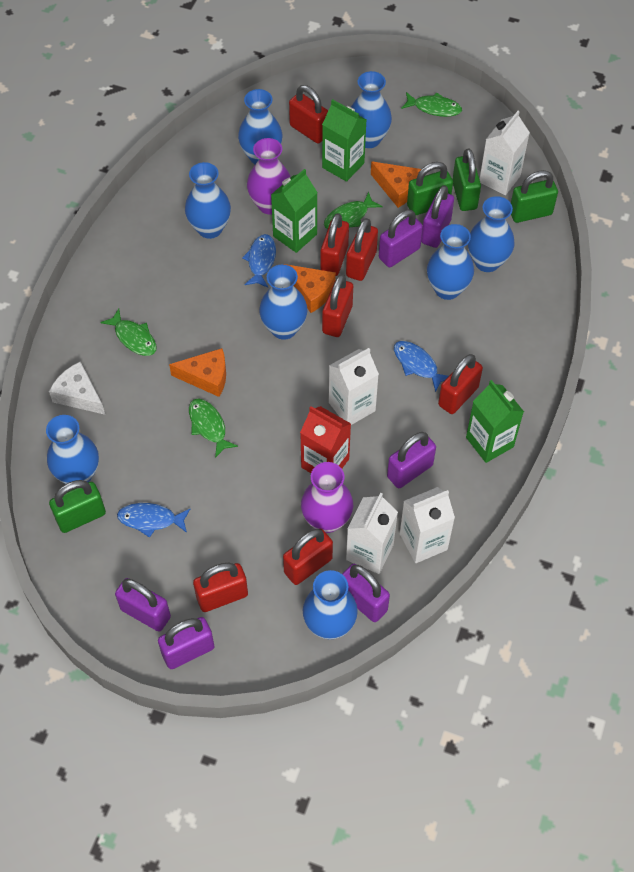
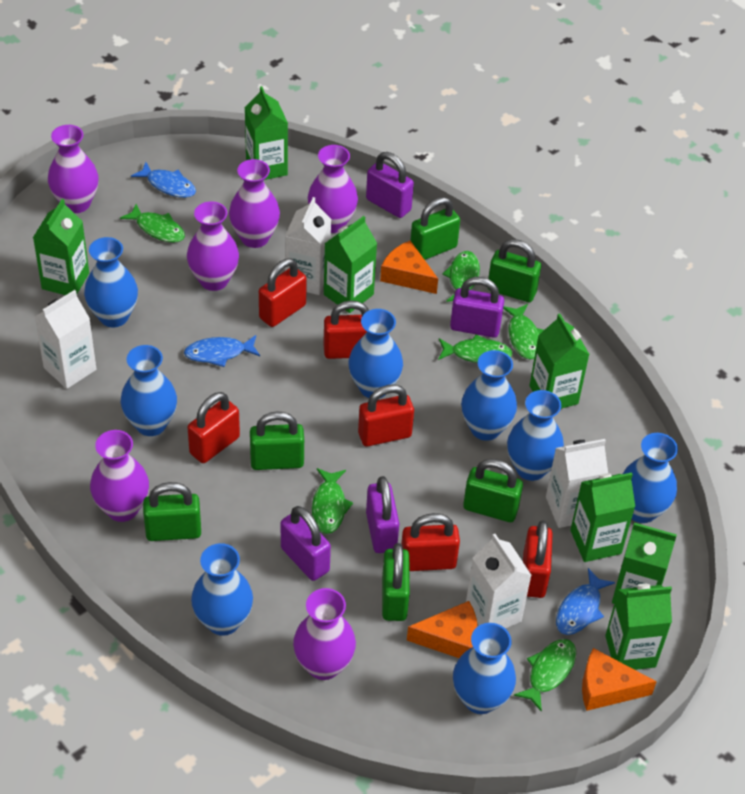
green carton: [271,169,318,253] [322,99,366,182] [466,380,524,463] = 3 -> [33,199,89,295] [245,86,288,180] [324,216,377,313] [530,314,590,409] [570,472,635,562] [605,584,672,670] [612,523,677,604] = 7
green fish: [101,309,157,356] [189,398,238,458] [324,192,383,229] [401,92,462,117] = 4 -> [120,204,185,243] [312,468,353,534] [438,334,512,363] [442,251,480,302] [503,304,544,359] [514,639,576,712] = 6
green padlock: [49,480,106,533] [407,162,453,215] [453,148,481,211] [511,170,558,223] = 4 -> [143,482,201,541] [250,411,304,470] [382,543,410,621] [411,197,460,260] [463,459,523,522] [488,239,541,302] = 6
purple padlock: [115,578,171,631] [158,617,215,669] [342,564,390,622] [379,210,423,267] [387,432,436,488] [421,185,454,248] = 6 -> [281,506,331,581] [366,152,414,218] [366,476,399,553] [450,277,504,338] = 4
purple vase: [247,138,291,215] [301,462,353,533] = 2 -> [48,125,98,213] [90,430,149,522] [187,201,239,291] [229,159,280,248] [293,588,356,680] [308,145,358,233] = 6
red carton: [300,406,351,473] = 1 -> none = 0
red padlock: [193,563,248,612] [283,529,333,585] [289,85,328,143] [321,213,349,276] [322,274,353,337] [346,218,378,281] [438,354,483,414] = 7 -> [187,392,240,463] [259,258,307,327] [323,300,369,359] [358,384,414,447] [401,513,460,571] [523,520,553,598] = 6
white cheese: [49,362,105,415] = 1 -> none = 0

